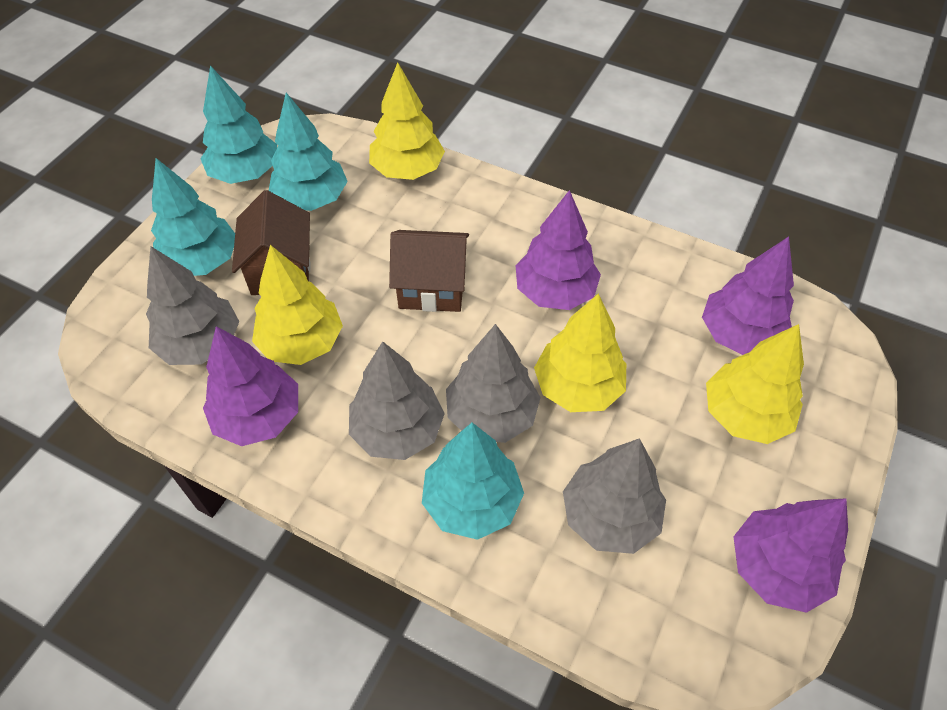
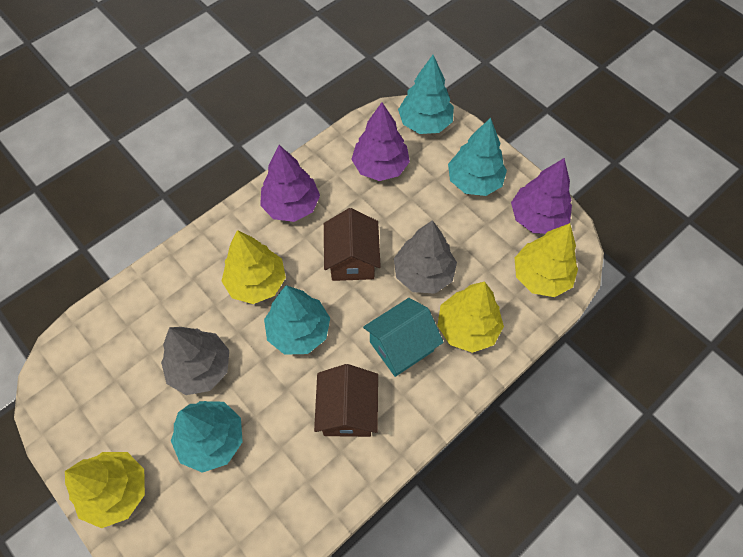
grey tree: [146,246,239,365] [349,341,445,460] [446,324,541,443] [563,438,666,554] = 4 -> [161,327,229,395] [394,220,457,294] = 2
purple tree: [203,326,298,446] [515,190,601,310] [702,236,794,355] [733,498,848,613] = 4 -> [260,145,320,222] [351,102,410,181] [511,158,572,234] = 3
turquoise house: none = 0 -> [363,298,444,377] = 1

